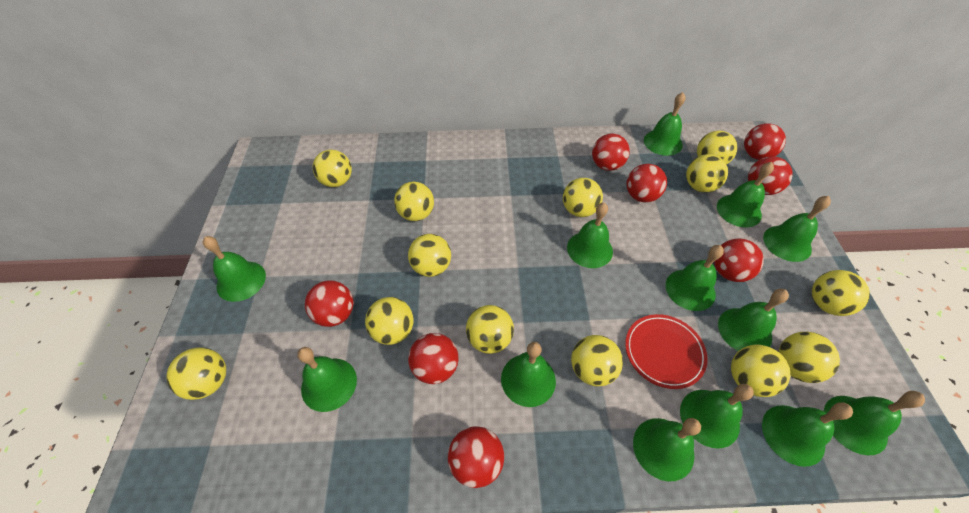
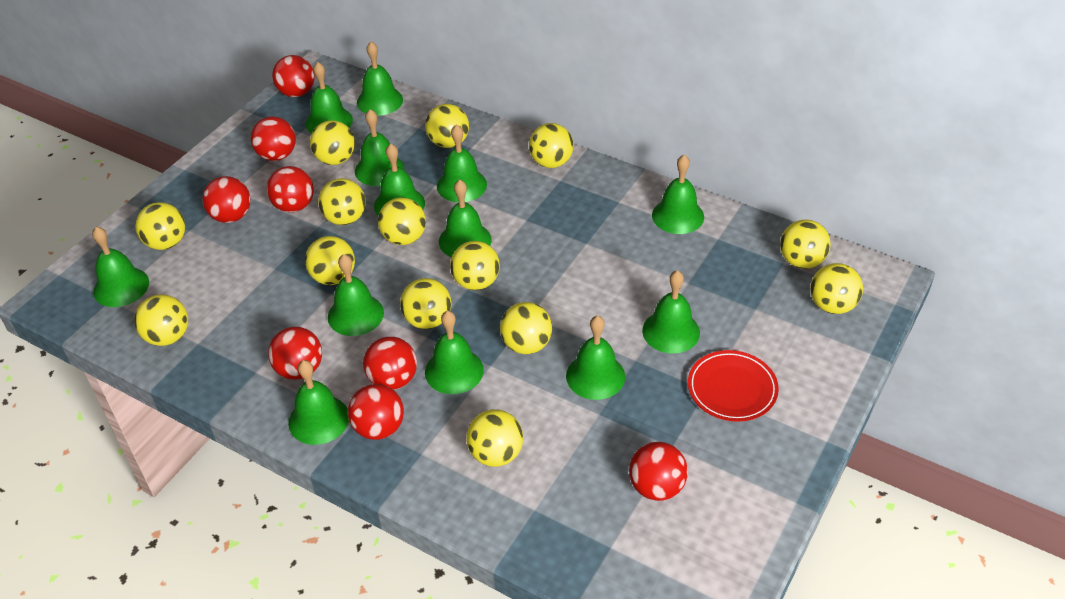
yellow ball: [167,347,226,400] [313,150,352,187] [365,297,414,345] [394,182,434,221] [408,234,451,277] [466,305,514,354] [563,178,603,217] [571,335,623,386] [686,154,728,193] [697,131,737,165] [731,345,790,397] [779,332,840,383] [812,270,870,316] = 13 -> [134,294,188,346] [135,202,185,250] [305,236,355,285] [310,120,355,165] [318,178,366,225] [378,197,426,245] [400,278,451,329] [425,104,469,148] [450,241,500,290] [466,410,523,467] [500,302,552,354] [529,123,574,168] [780,219,831,269] [810,263,863,314] = 14

